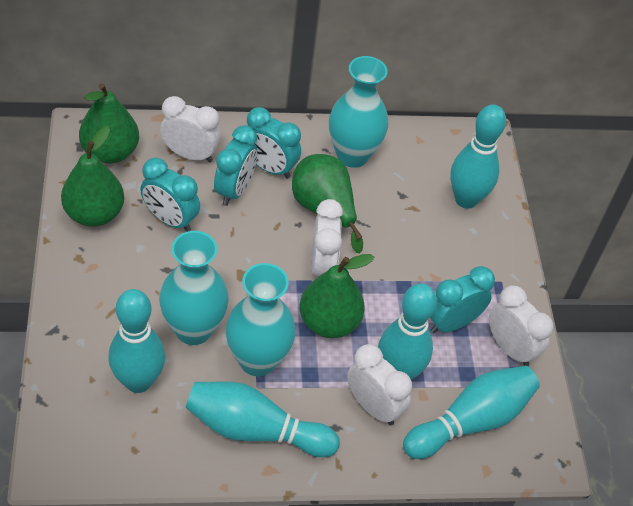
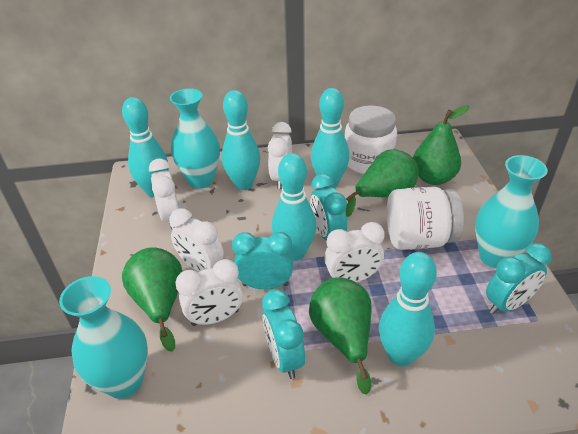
white clock: [160,96,221,162] [311,199,343,276] [347,344,412,426] [489,286,553,366] = 4 -> [149,159,179,229] [169,208,224,272] [176,259,243,326] [268,122,292,189] [324,222,385,282] = 5
white jar: none = 0 -> [345,105,397,174] [387,187,464,250] = 2

